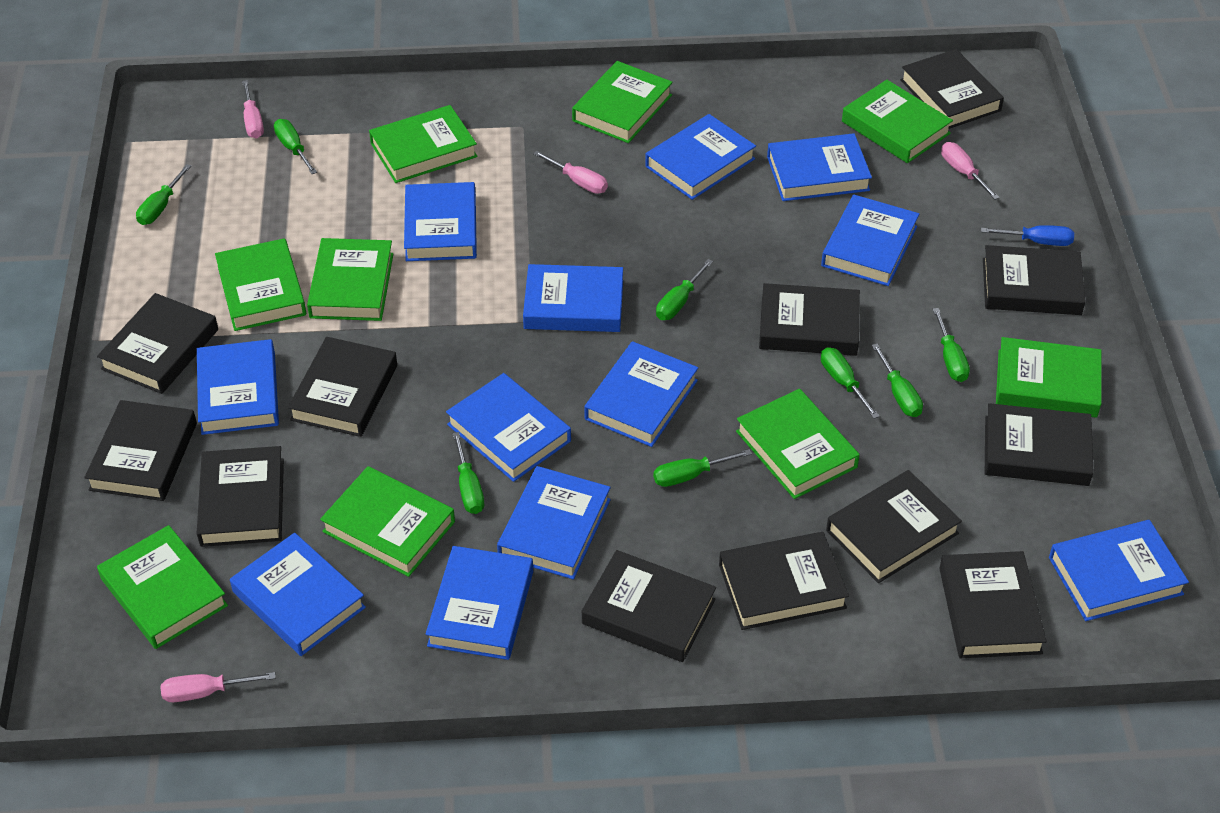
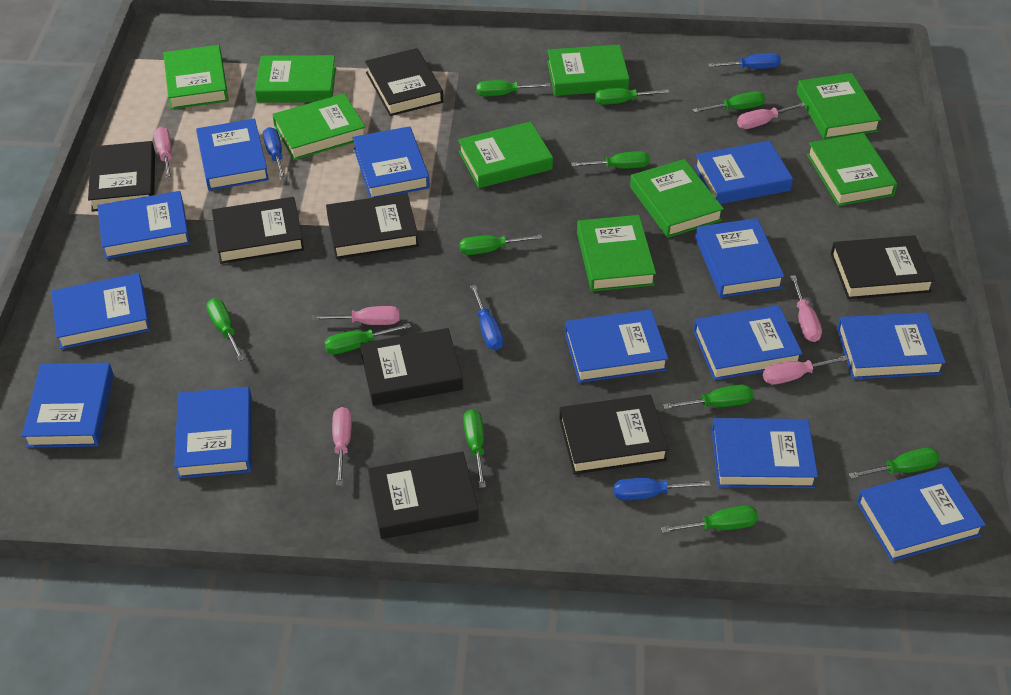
black book: [84,400,197,501] [97,293,218,394] [197,446,284,547] [288,337,397,437] [582,550,716,662] [719,532,849,630] [759,283,860,356] [826,470,962,583] [900,49,1004,129] [939,551,1047,658] [983,245,1086,315] [985,403,1094,486] = 12 -> [88,141,155,212] [212,197,304,264] [326,193,419,259] [360,328,463,406] [365,48,444,116] [368,452,478,539] [559,395,669,474] [831,235,935,299] = 8
blue book: [197,339,279,435] [230,533,366,656] [404,182,477,261] [426,546,533,660] [446,373,571,482] [497,466,611,579] [523,264,623,332] [584,341,698,447] [645,114,756,200] [767,133,872,201] [821,195,919,286] [1049,520,1189,621] = 12 -> [22,363,114,448] [51,273,150,349] [97,191,190,259] [174,387,252,479] [196,119,269,191] [353,126,430,198] [565,310,668,383] [693,305,803,380] [694,141,793,204] [696,218,785,297] [712,418,818,488] [837,312,946,379] [857,467,986,561] = 13
blue screwdriver: [981,225,1074,246] = 1 -> [263,127,286,181] [470,285,504,350] [614,478,710,501] [708,53,781,69] = 4
green screwdriver: [136,164,191,225] [274,119,317,174] [452,432,484,514] [653,449,752,487] [656,259,713,320] [821,347,880,419] [872,344,923,417] [933,308,970,382] = 8 -> [207,298,245,361] [324,323,411,354] [460,234,542,255] [463,409,486,488] [477,80,551,96] [571,151,650,169] [595,88,669,105] [661,505,758,533] [663,384,753,409] [693,91,765,113] [849,448,940,479] = 11
pink screwdriver: [161,672,275,702] [242,80,264,139] [533,151,608,194] [941,142,1000,200] = 4 -> [154,127,172,181] [312,306,400,325] [332,407,352,486] [737,102,806,129] [763,355,849,385] [790,275,822,342] = 6

